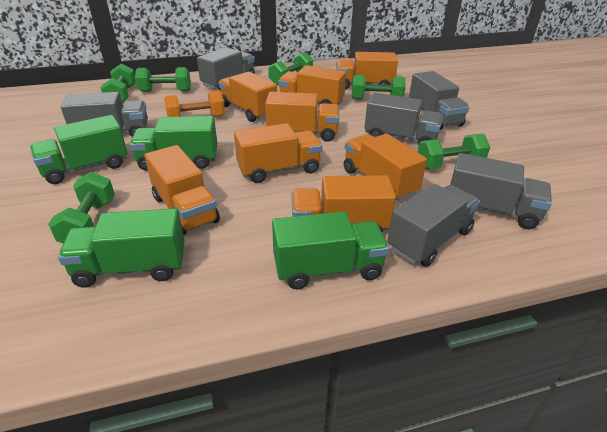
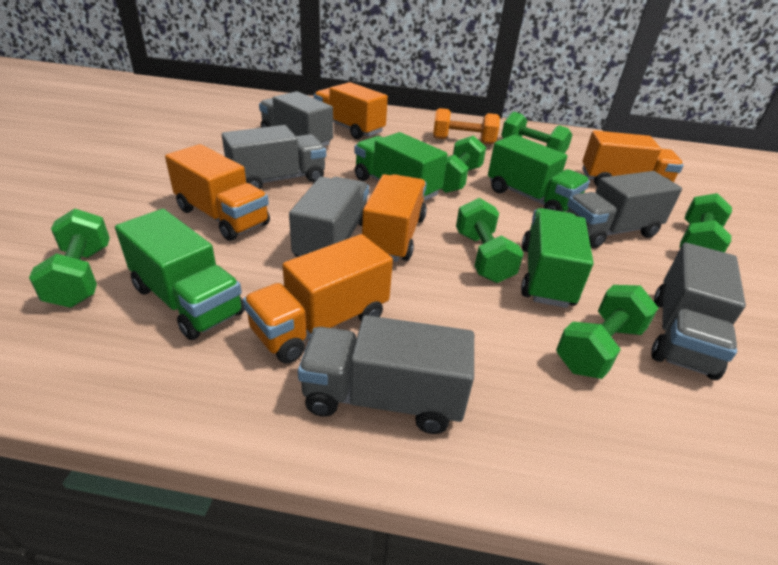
orange truck: [144,145,220,235] [218,72,277,122] [234,123,322,183] [265,92,339,142] [278,65,346,106] [292,175,396,233] [336,52,398,90] [344,134,427,201] = 8 -> [165,144,270,241] [243,234,393,363] [314,82,388,139] [362,174,427,262] [582,130,684,187] = 5

